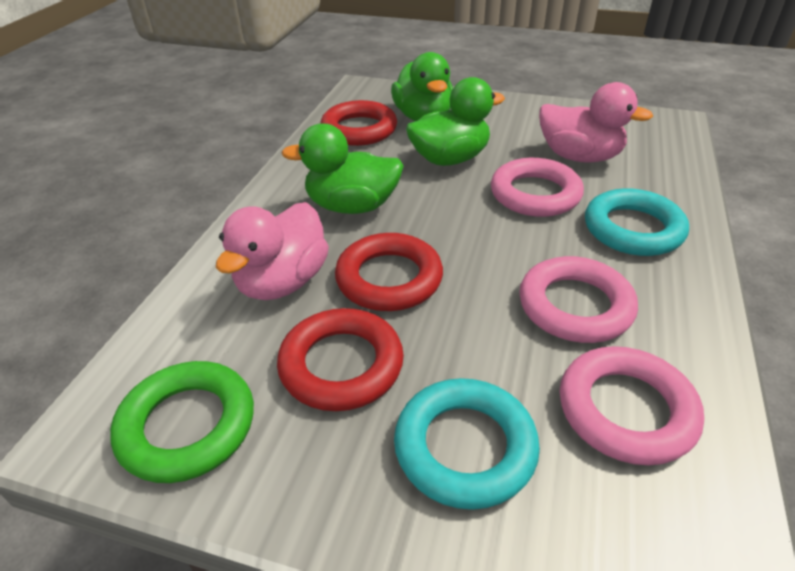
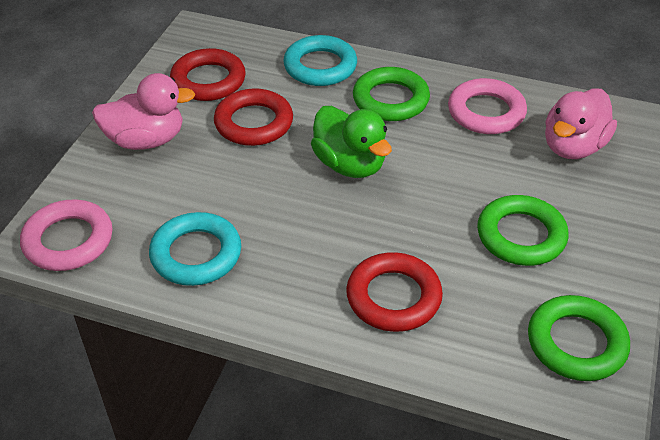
green duck: [282,123,404,214] [391,52,453,121] [406,77,505,166] = 3 -> [311,106,392,178] = 1
green ring: [110,361,254,483] = 1 -> [353,67,430,121] [477,195,569,266] [528,295,630,381] = 3
pink ring: [491,158,584,217] [519,256,638,343] [560,346,704,465] = 3 -> [20,199,113,271] [448,78,527,134] = 2

